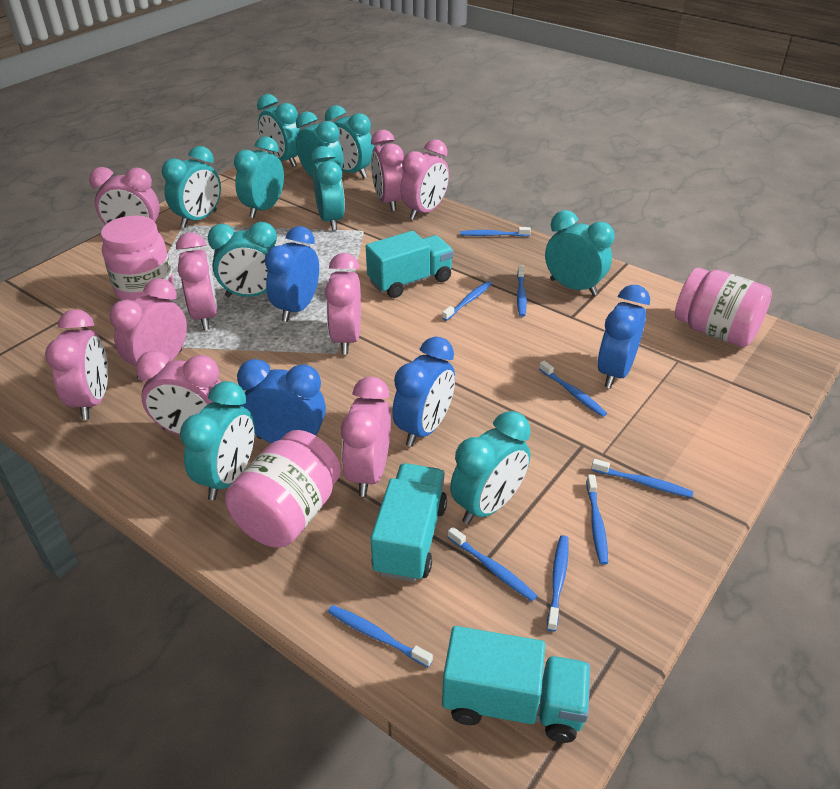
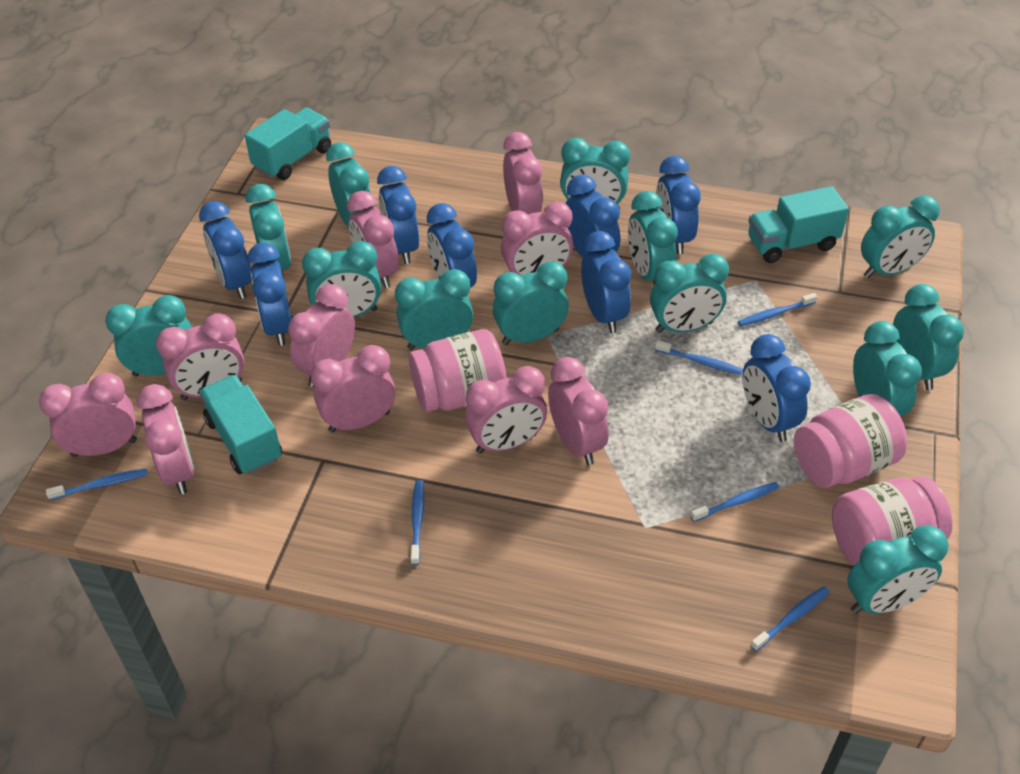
blue clock: [237,359,326,443] [265,226,319,322] [392,337,455,447] [597,285,650,388] = 4 -> [199,201,252,299] [248,243,291,346] [377,166,419,264] [427,203,477,287] [565,175,620,257] [581,231,631,333] [656,156,701,254] [742,334,811,442] = 8
blue toothbrush: [328,605,433,667] [442,281,492,321] [448,527,537,601] [460,227,531,236] [517,265,527,317] [539,361,607,417] [547,535,569,632] [586,475,608,565] [591,459,694,498] = 9 -> [46,468,148,500] [410,480,424,565] [655,340,743,375] [690,482,779,522] [738,293,817,326] [750,586,830,651] = 6
pink clock: [45,309,108,420] [89,167,160,225] [110,278,187,380] [136,350,221,435] [176,232,218,330] [325,253,361,355] [341,377,391,497] [371,130,404,211] [400,139,449,220] = 9 -> [39,373,137,457] [136,384,194,494] [156,313,244,400] [288,284,355,387] [311,345,395,432] [347,191,399,288] [465,366,547,454] [501,201,573,276] [503,132,543,214] [548,357,609,465] = 10
turquoise clock: [162,146,221,228] [180,381,255,500] [208,222,277,297] [234,136,284,218] [257,94,301,167] [296,111,343,178] [311,146,345,231] [325,105,374,178] [450,411,530,524] [545,210,615,296] = 10 -> [105,295,192,377] [246,184,291,279] [302,241,381,317] [326,142,374,228] [395,269,473,350] [493,261,569,345] [560,138,630,210] [628,191,678,284] [650,253,729,333] [847,525,949,614] [853,321,922,416] [861,195,940,278] [893,284,964,390] = 13

